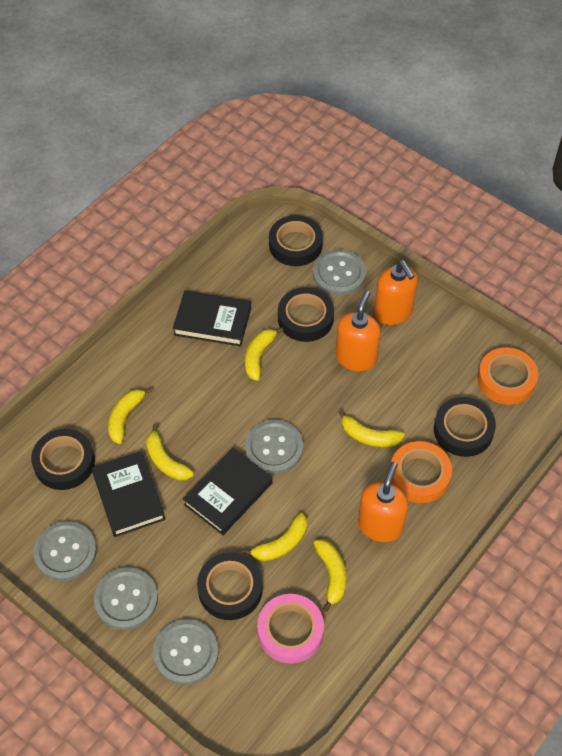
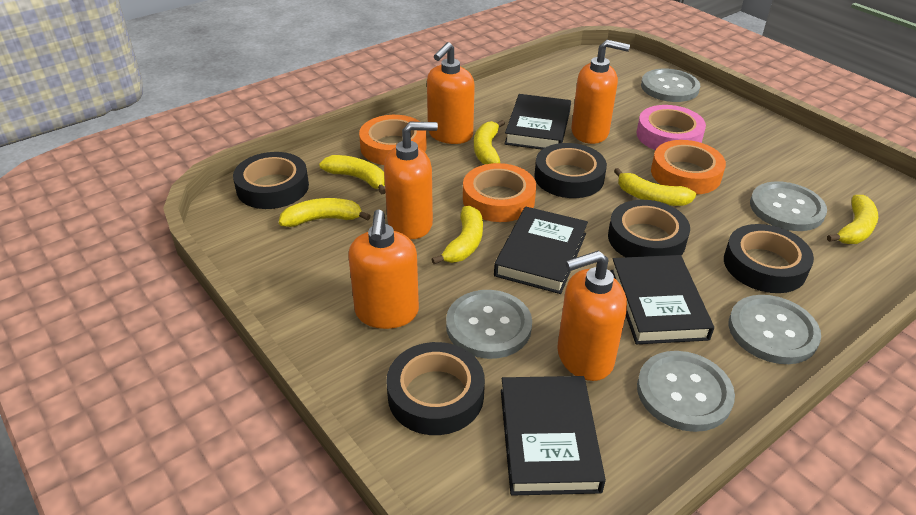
black book: [91,451,166,537] [173,291,251,346] [183,448,273,535] = 3 -> [494,207,588,294] [501,376,606,496] [504,94,571,150] [610,255,714,344] = 4
orange soap dispenser: [336,290,381,372] [358,462,409,542] [374,260,418,325] = 3 -> [348,209,419,329] [384,122,438,239] [427,42,475,144] [557,250,627,381] [571,40,630,144] = 5
orange tape: [391,441,452,503] [477,347,539,405] = 2 -> [359,115,427,165] [463,163,536,222] [651,140,726,195] = 3

